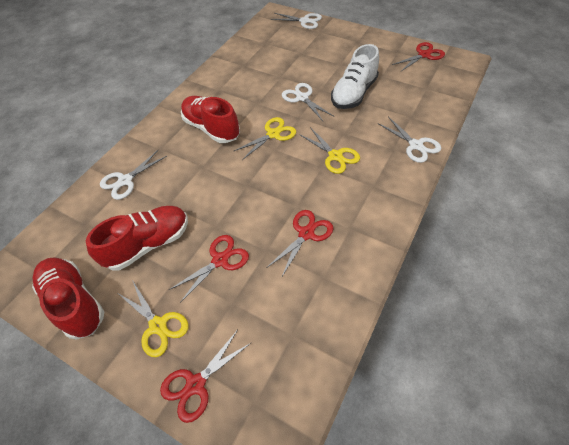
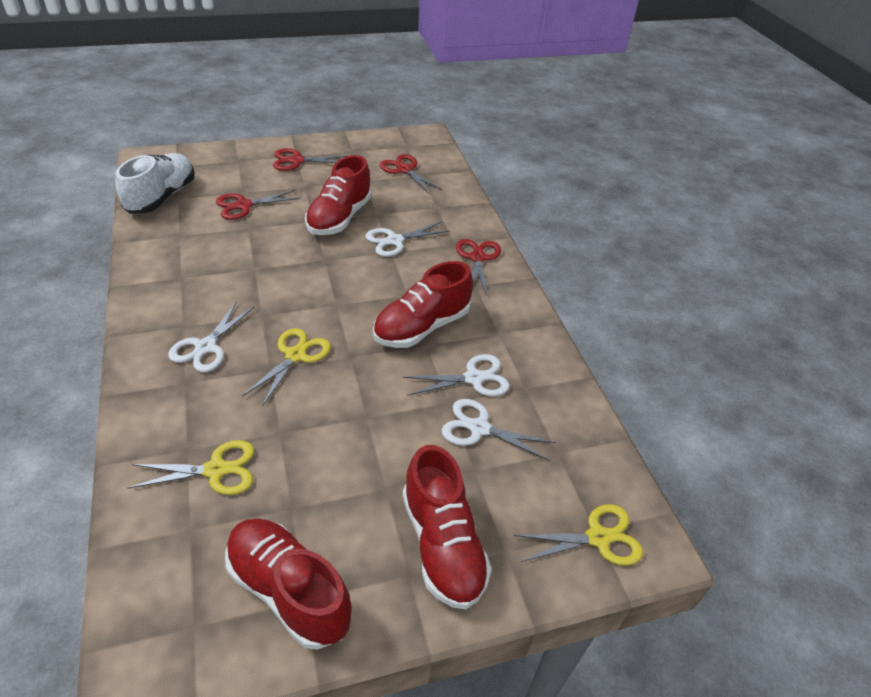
red shoe: [32,257,104,340] [86,206,188,271] [181,96,240,143] = 3 -> [225,518,352,650] [305,155,372,235] [373,261,473,348] [403,445,492,609] = 4

